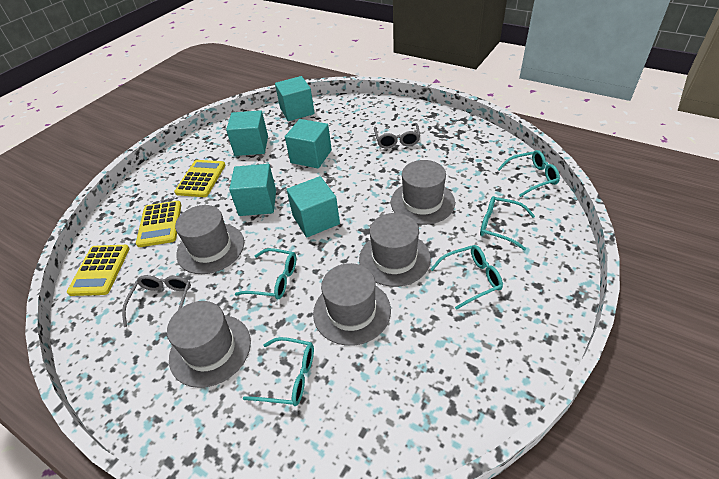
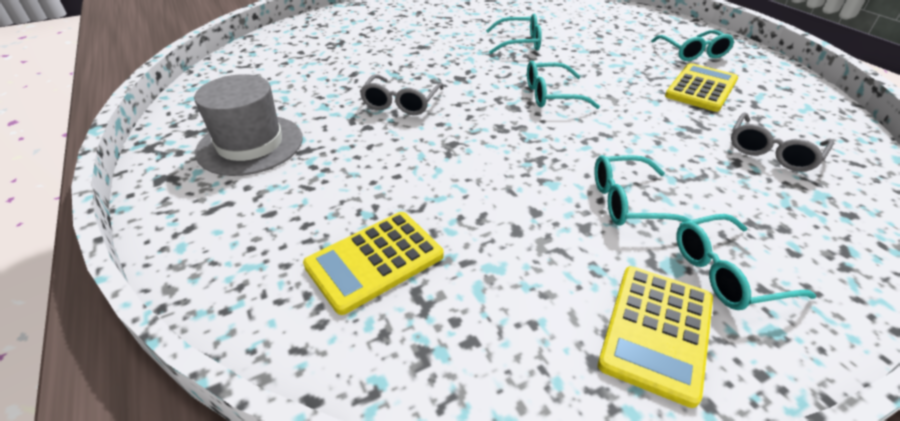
grey hat: [167,301,251,388] [175,205,244,274] [313,263,391,346] [359,213,431,287] [391,160,455,225] = 5 -> [194,74,303,176] = 1
turquoise cube: [226,110,268,156] [229,164,276,216] [275,76,315,121] [285,119,332,169] [287,176,340,237] = 5 -> none = 0

